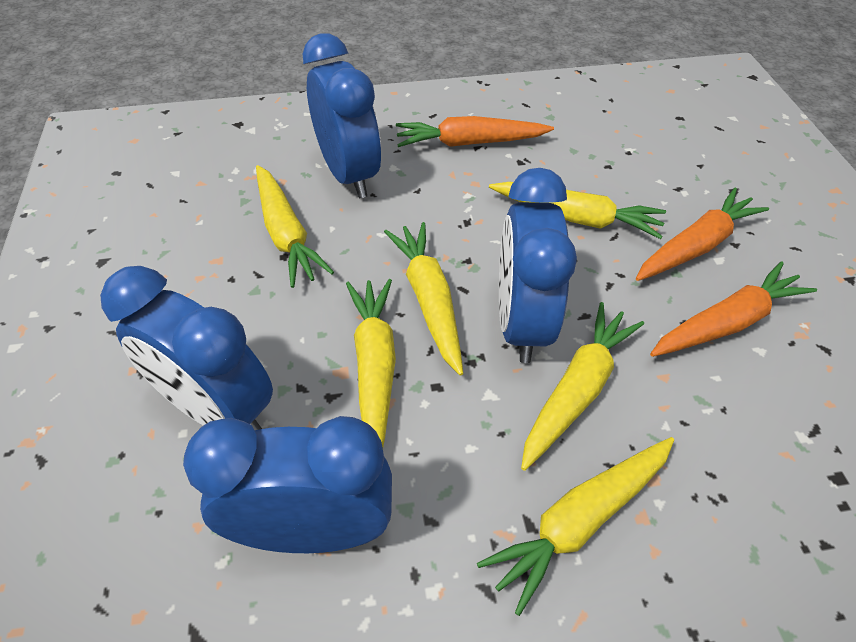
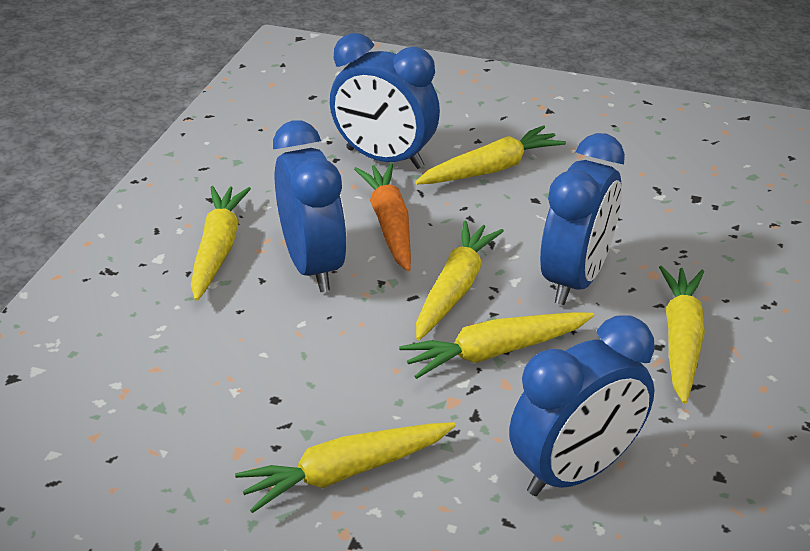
orange carrot: [396,116,554,147] [636,188,769,281] [650,261,817,357] = 3 -> [354,163,411,271] = 1

